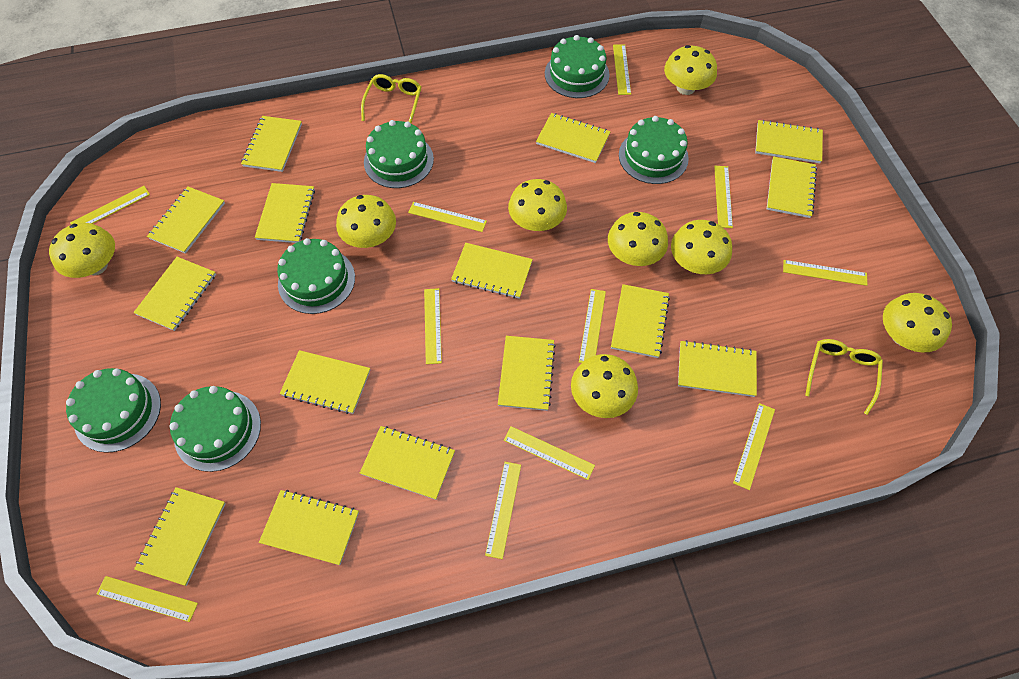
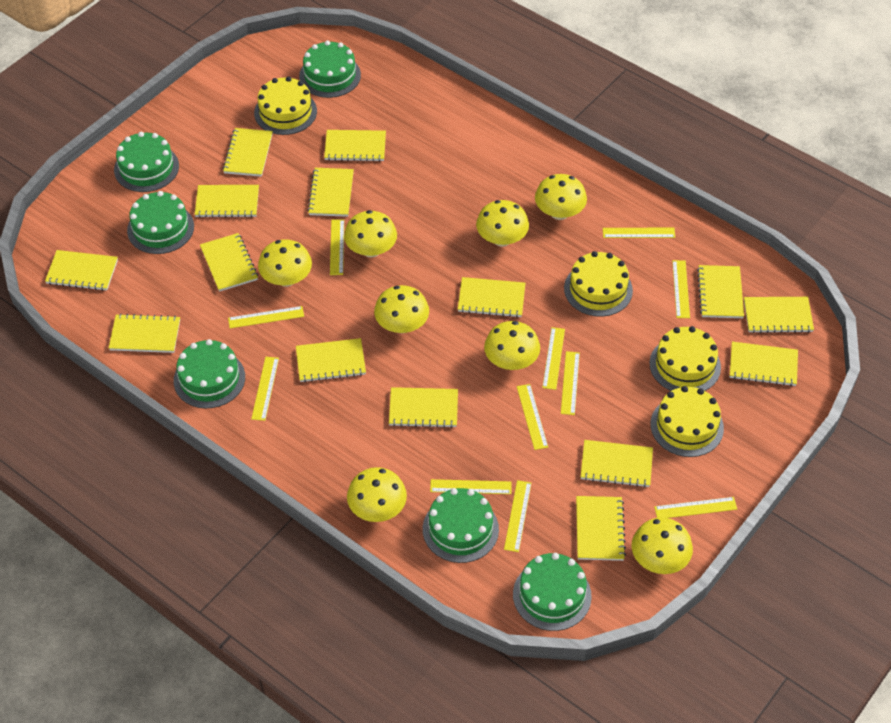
yellow cake: none = 0 -> [254,76,317,135] [564,251,633,317] [650,326,721,391] [651,386,724,457] = 4
yellow glasses: [361,74,421,123] [805,339,883,415] = 2 -> none = 0

